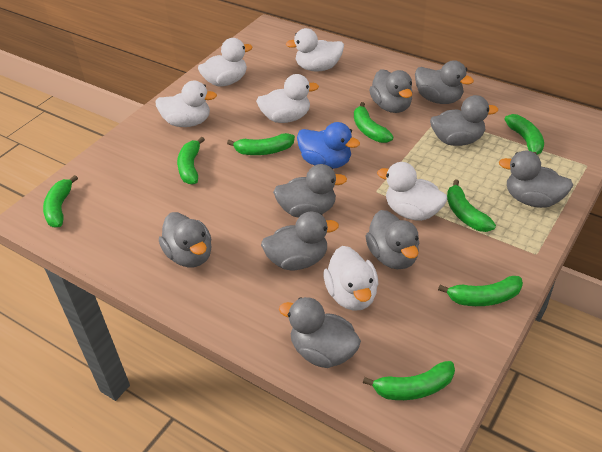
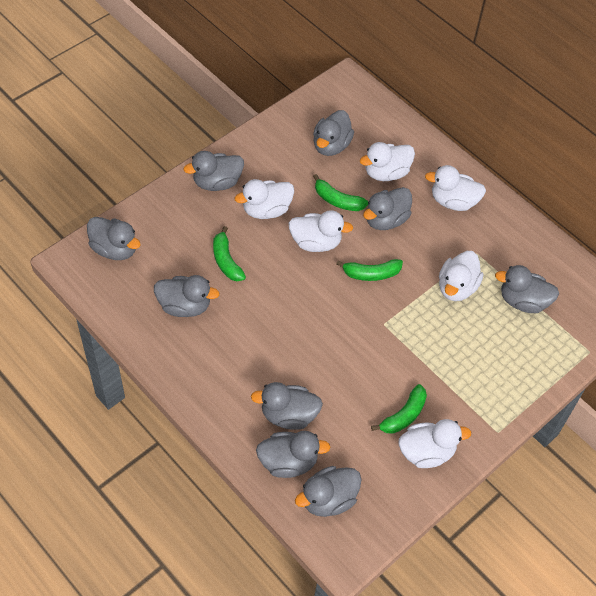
blue duck: [297,122,360,169] = 1 -> none = 0
green banana: [43,175,78,228] [177,137,205,185] [227,133,295,155] [354,102,393,143] [363,361,455,400] [438,276,523,306] [447,179,496,232] [505,114,544,155] = 8 -> [213,226,246,281] [313,174,368,211] [336,259,403,281] [371,384,427,434] = 4

